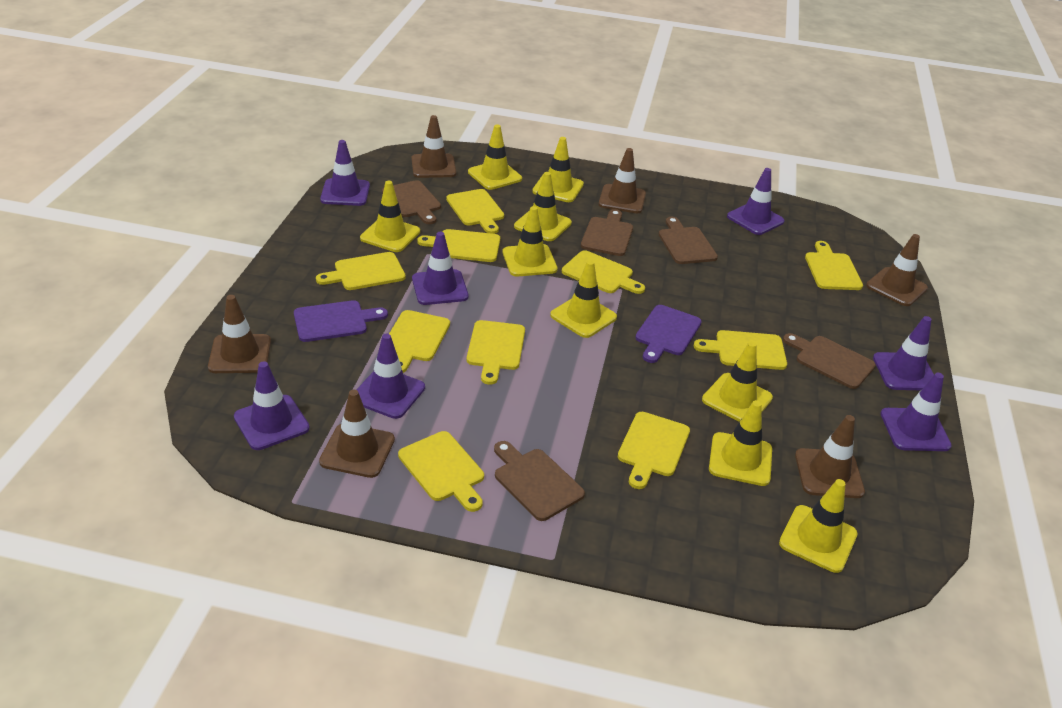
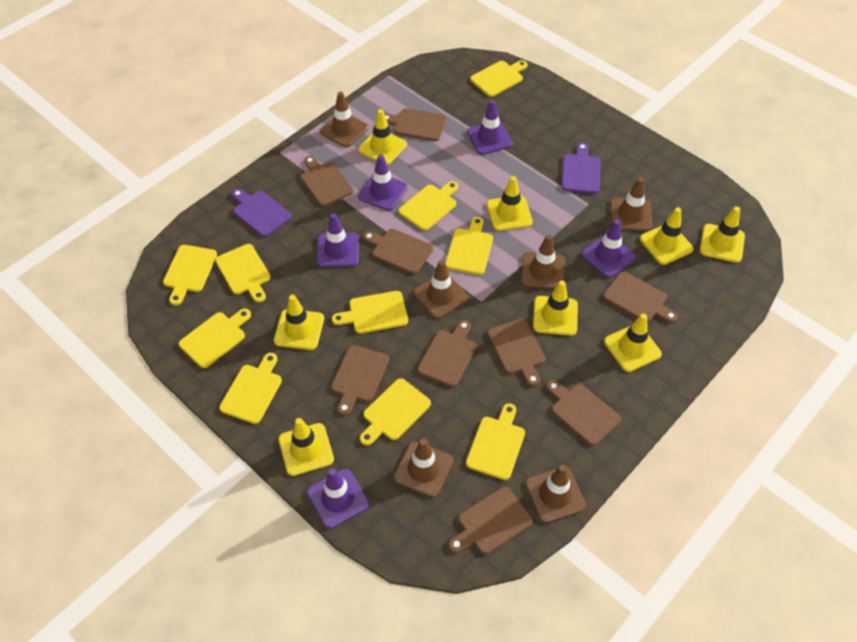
brown cutting board: [382,180,441,224] [494,441,585,521] [581,209,633,256] [659,217,718,264] [783,333,876,389] = 5 -> [301,156,354,206] [331,345,389,416] [363,229,433,274] [385,108,446,141] [417,320,476,387] [449,487,533,554] [487,319,545,387] [546,380,621,446] [603,272,678,323] = 9
purple traffic cone: [234,362,310,450] [320,140,370,206] [357,333,425,419] [412,232,468,305] [727,168,785,235] [873,316,934,390] [880,373,952,451] = 7 -> [307,469,369,528] [317,213,359,267] [358,154,407,211] [467,100,513,155] [581,219,636,278] = 5
yellow traffic cone: [360,181,420,252] [468,125,522,190] [503,206,558,276] [514,172,572,241] [532,137,584,202] [550,260,617,338] [702,341,773,422] [709,400,772,486] [779,479,858,573] = 9 -> [274,295,324,350] [279,418,334,476] [358,109,407,165] [487,176,533,231] [533,281,578,336] [604,313,662,372] [640,207,693,265] [700,207,745,263] = 8

